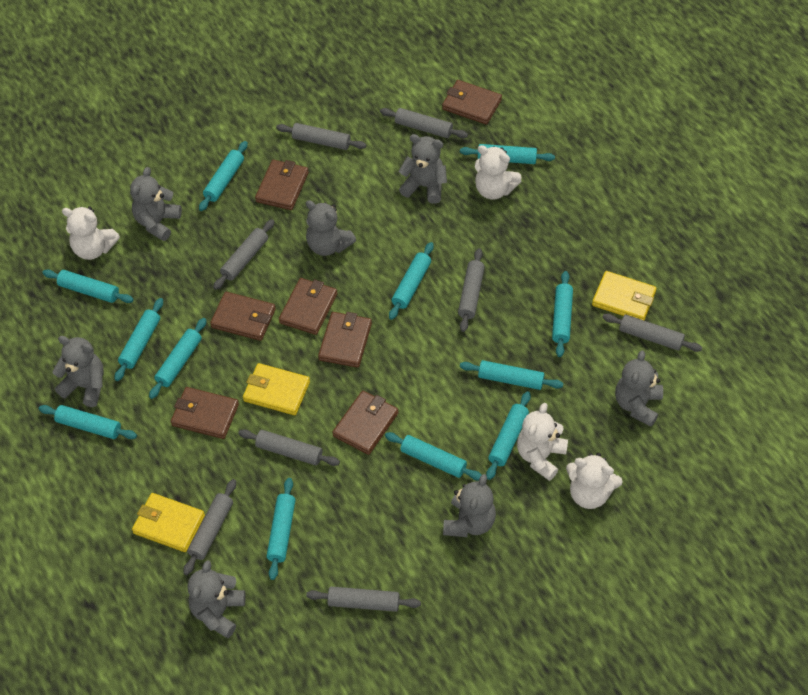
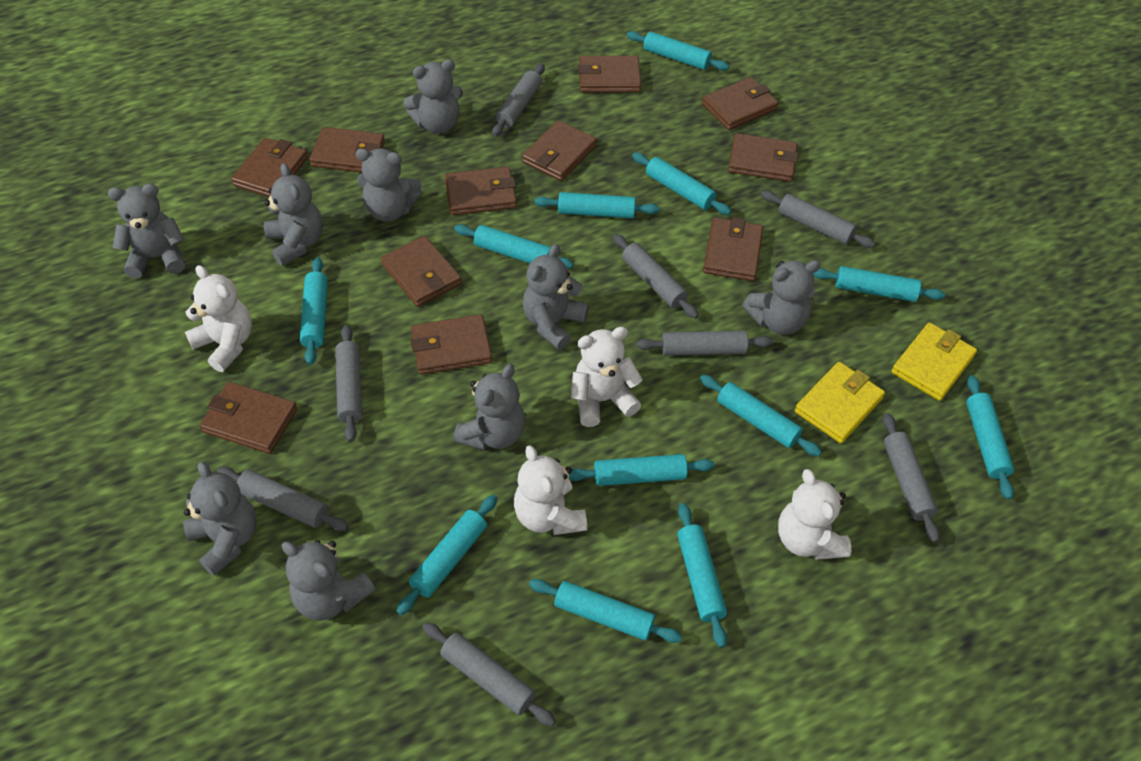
brown wallet: [171,387,239,439] [210,292,276,341] [255,160,309,210] [279,278,337,335] [318,312,372,368] [332,391,399,455] [442,80,502,125] = 7 -> [200,382,297,454] [231,138,308,197] [310,127,385,173] [381,236,462,307] [411,314,492,375] [445,167,517,215] [522,120,597,181] [578,56,641,92] [702,77,779,130] [703,217,763,281] [728,133,799,182] = 11
grey teddy bear: [52,336,104,407] [130,167,182,241] [188,560,246,638] [306,200,356,256] [398,134,447,204] [443,474,496,537] [615,350,663,427] = 7 -> [108,184,185,278] [183,462,257,576] [264,163,323,266] [282,540,375,621] [356,148,422,222] [403,59,463,134] [453,364,525,450] [523,244,589,350] [742,260,821,335] = 9
yellow wallet: [132,493,205,552] [243,363,310,415] [592,271,657,320] = 3 -> [795,362,885,443] [891,323,977,401] = 2

